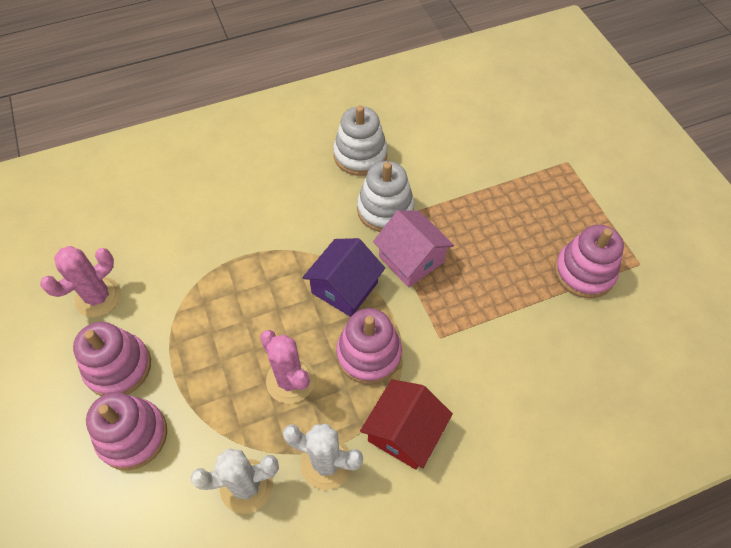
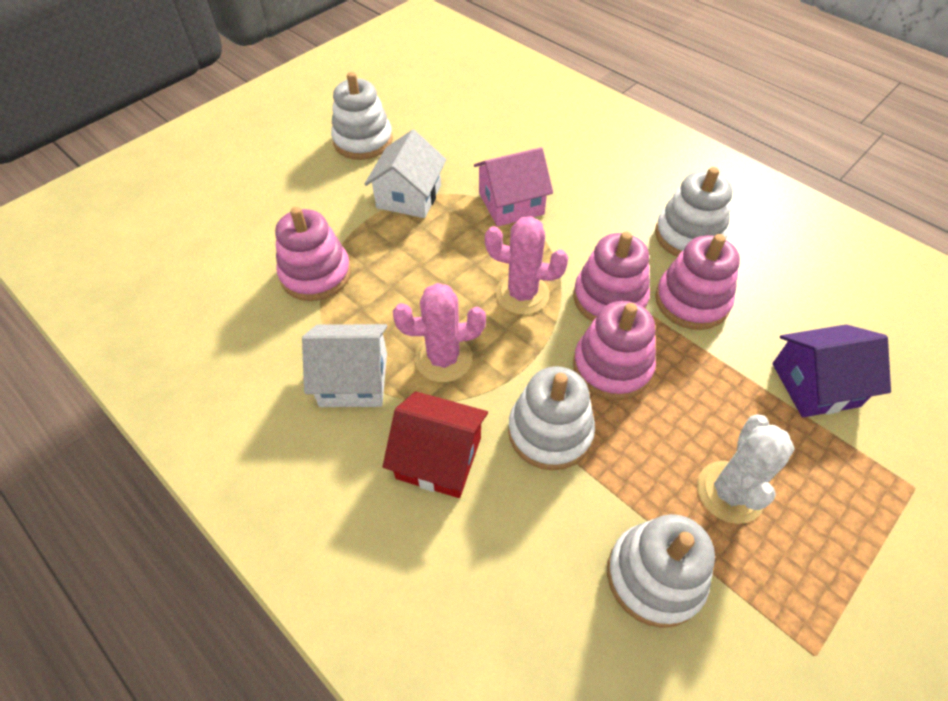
white cactus: [190,448,279,514] [283,424,363,490] = 2 -> [697,414,795,524] = 1
white house: none = 0 -> [302,324,387,407] [365,129,447,218] = 2
white stacking toy: [333,105,388,176] [357,161,415,232] = 2 -> [331,72,393,160] [508,366,595,470] [607,514,715,628] [655,167,733,257] = 4

